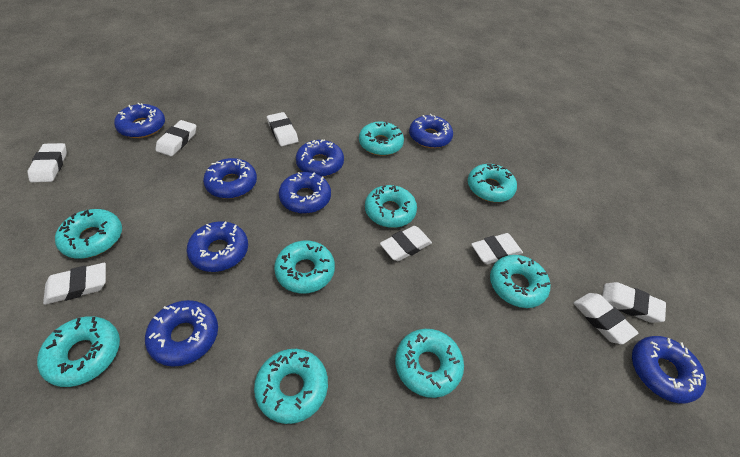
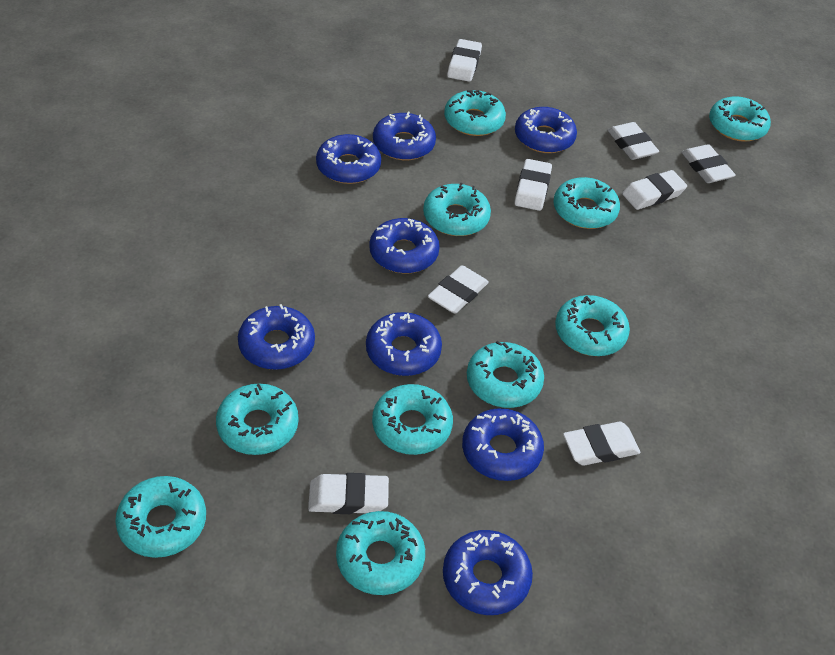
turquoise donut: [37,316,120,387] [55,209,122,259] [254,349,328,424] [274,241,335,294] [359,121,404,156] [365,185,417,228] [395,329,464,398] [468,164,517,202] [490,255,550,308] = 9 -> [115,476,206,558] [216,383,299,455] [336,511,425,595] [372,384,453,455] [423,182,491,236] [444,90,506,136] [467,341,544,408] [553,177,620,229] [555,295,630,356] [709,96,771,142] = 10

